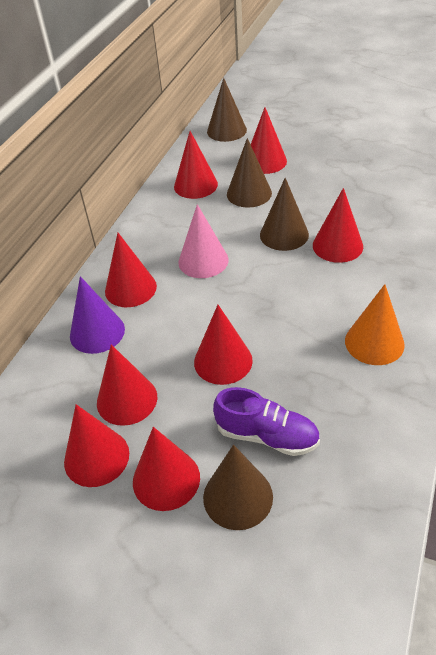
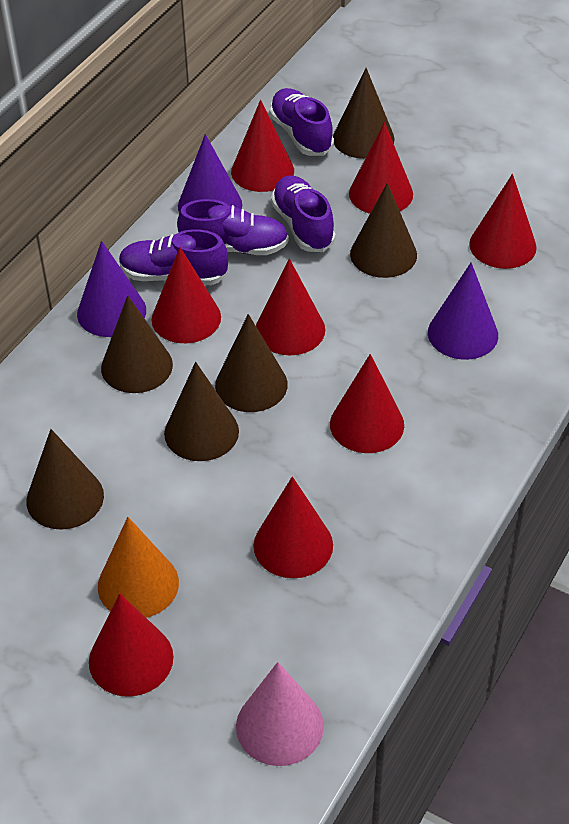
brown cone: [203,445,273,530] [207,78,247,142] [227,138,272,208] [260,178,309,251] = 4 -> [26,429,104,530] [101,295,173,393] [164,362,239,461] [215,314,288,412] [333,68,395,159] [350,183,417,278] = 6
purple cone: [70,276,125,354] = 1 -> [77,241,146,337] [178,134,242,214] [428,263,498,360] = 3
purple shoe: [213,387,320,456] = 1 -> [119,229,228,285] [177,199,289,255] [269,88,334,156] [271,175,336,252] = 4

